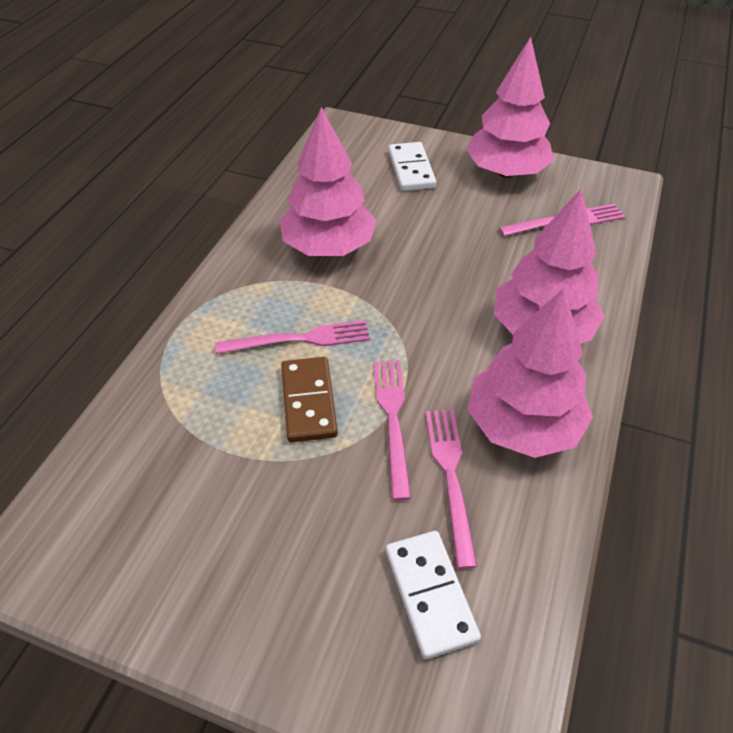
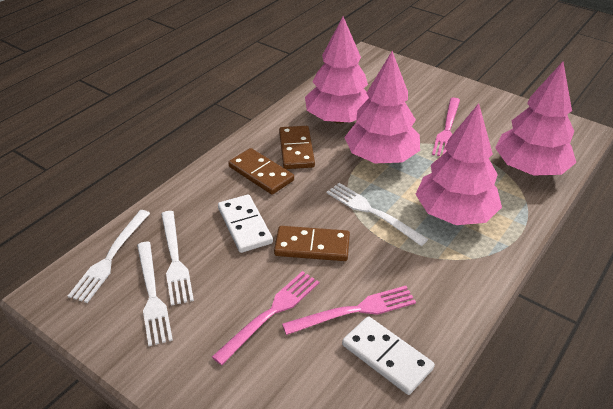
brown domino: [281,357,338,442] = 1 -> [228,148,294,195] [274,226,350,261] [279,126,315,169] = 3
pink fork: [215,320,370,354] [374,360,411,500] [426,409,478,569] [499,204,626,236] = 4 -> [212,271,319,365] [282,286,416,335] [432,97,460,156] = 3
white fork: none = 0 -> [68,210,150,303] [137,242,173,346] [161,211,194,306] [327,183,428,246] = 4

